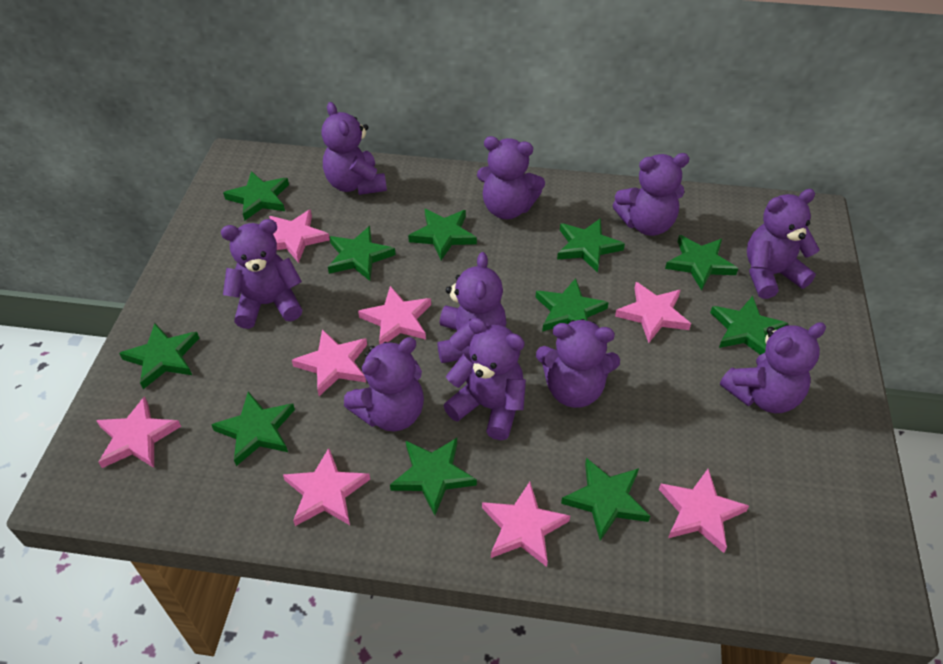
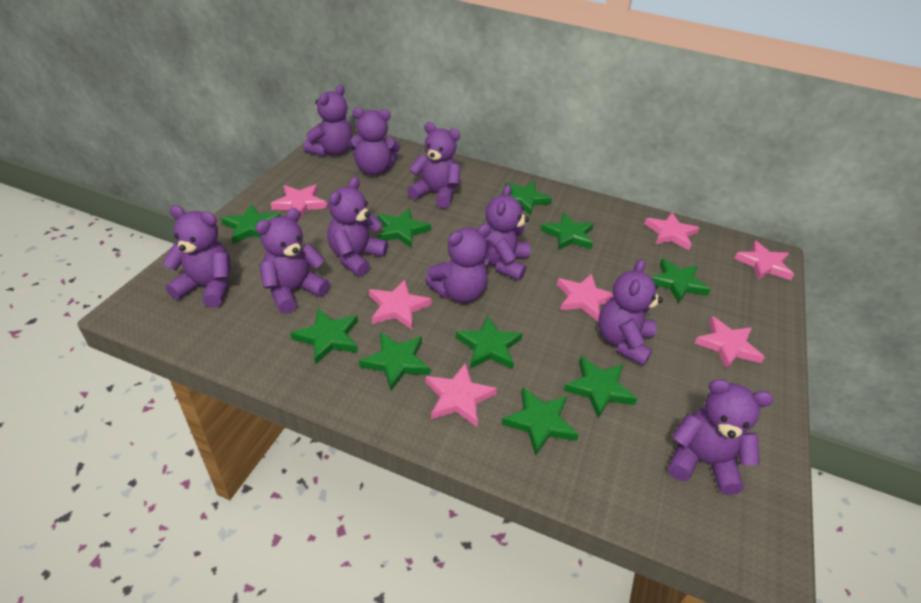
green star: [119,323,199,389] [211,391,295,466] [223,171,289,221] [328,226,396,281] [390,438,477,515] [408,209,477,260] [535,278,609,332] [557,218,625,273] [561,458,650,541] [665,235,738,291] [710,296,788,355] = 11 -> [221,204,281,244] [290,308,358,365] [359,332,431,391] [377,208,431,248] [456,316,523,369] [501,387,579,456] [505,182,552,216] [541,213,594,250] [563,356,637,418] [651,259,711,304] = 10
pink star: [96,396,181,468] [269,209,330,263] [283,448,370,526] [292,329,367,396] [358,286,431,344] [482,482,570,567] [615,282,691,343] [659,469,749,553] = 8 -> [270,185,327,221] [369,280,432,329] [425,362,498,427] [557,274,613,321] [644,212,699,250] [694,316,765,370] [734,241,794,280] = 7

